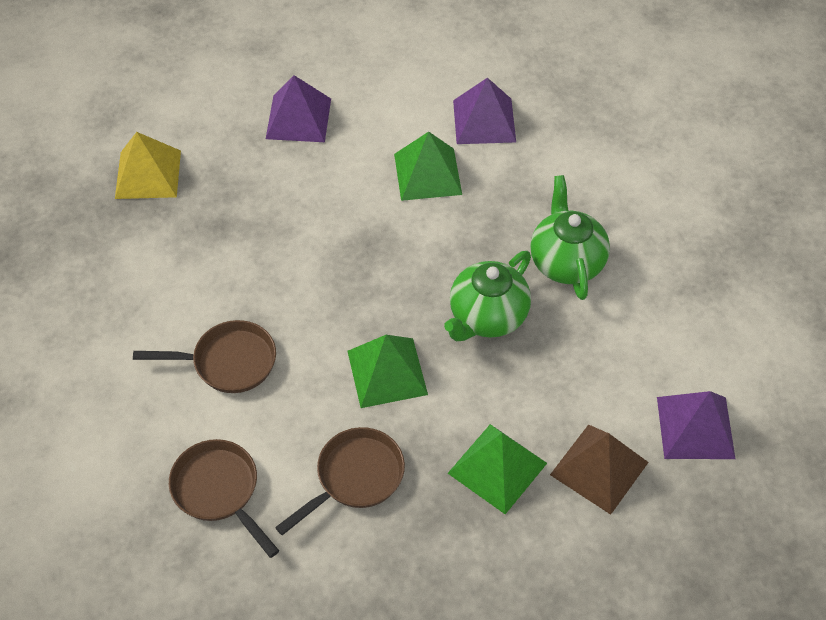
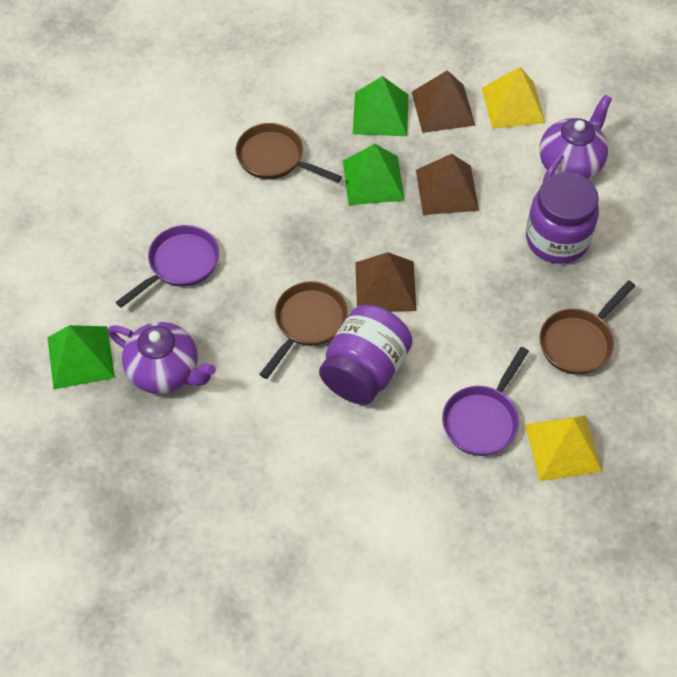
brown pyramid: [550,424,649,515] = 1 -> [355,252,417,311] [412,70,476,133] [416,154,479,215] = 3
green teapot: [444,251,531,341] [530,175,610,300] = 2 -> none = 0
purple jar: none = 0 -> [319,305,412,405] [526,172,599,264] = 2
purple pan: none = 0 -> [116,225,219,308] [442,347,529,456] = 2
purple pyramid: [266,75,331,142] [453,78,516,144] [657,391,735,459] = 3 -> none = 0
purple teapot: none = 0 -> [108,322,216,394] [539,95,612,182] = 2
yellow pyramid: [115,132,181,199] = 1 -> [482,67,545,129] [525,415,602,481] = 2

